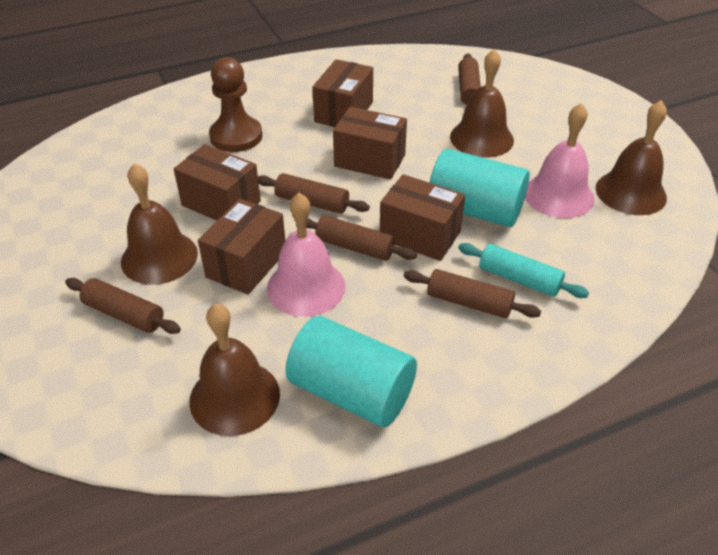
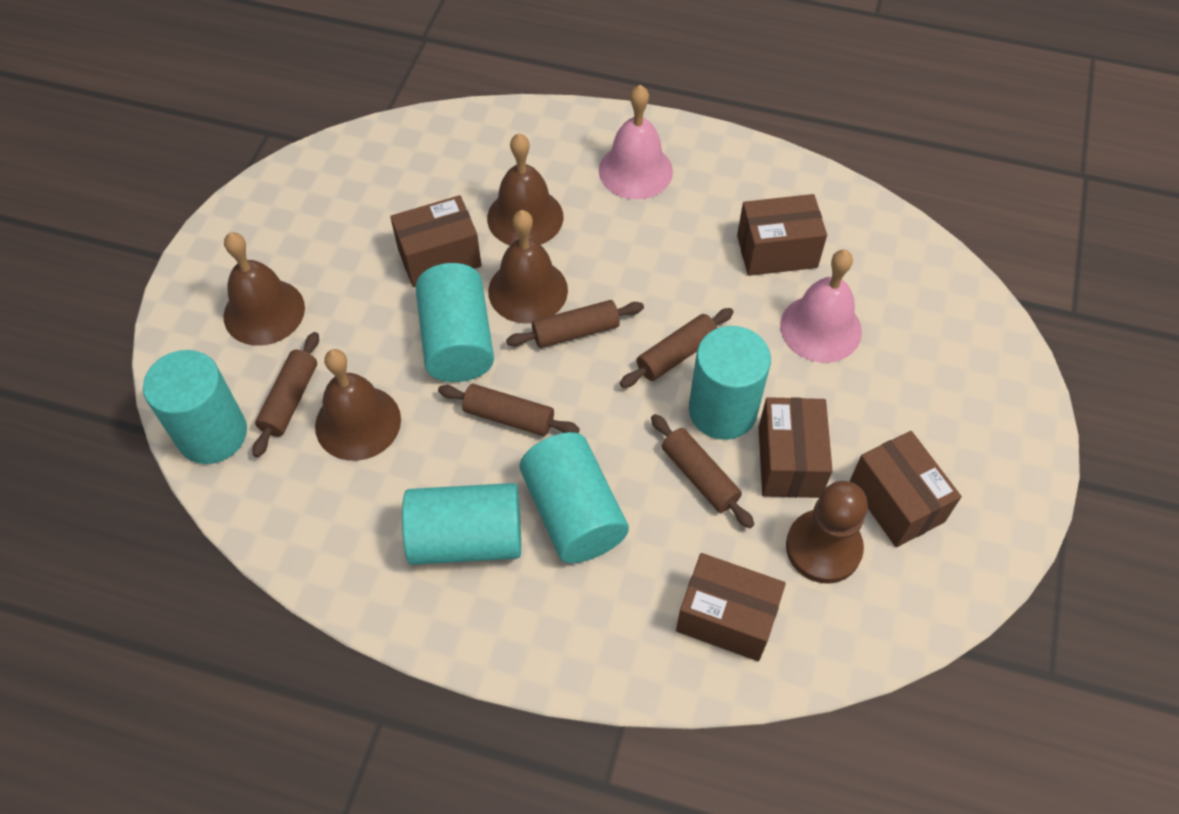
turquoise cylinder: [286,316,417,427] [430,149,530,227] = 2 -> [143,350,247,464] [402,483,521,565] [415,263,494,382] [520,432,629,563] [689,326,771,440] = 5
turquoise rolling pin: [458,243,589,298] = 1 -> none = 0

